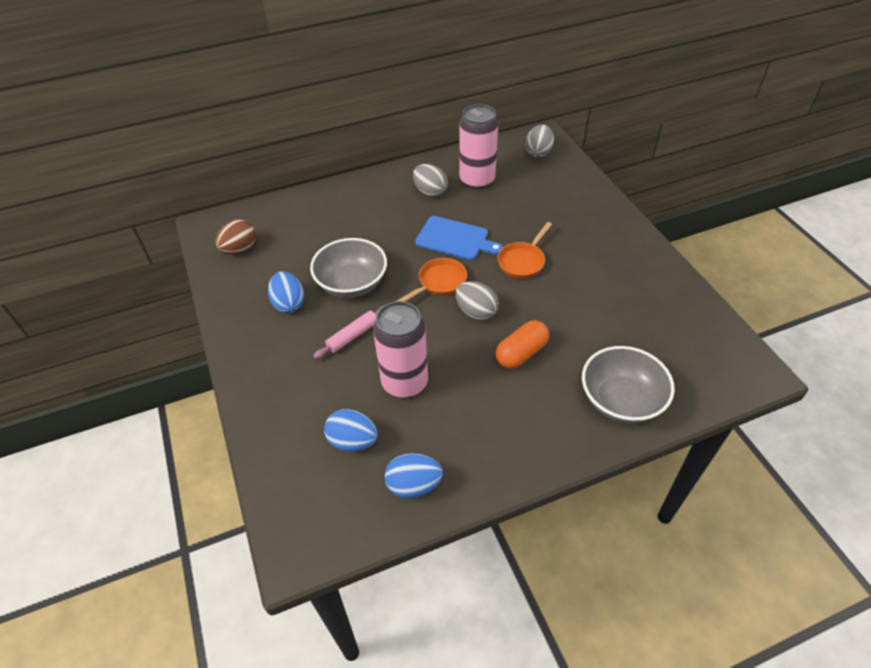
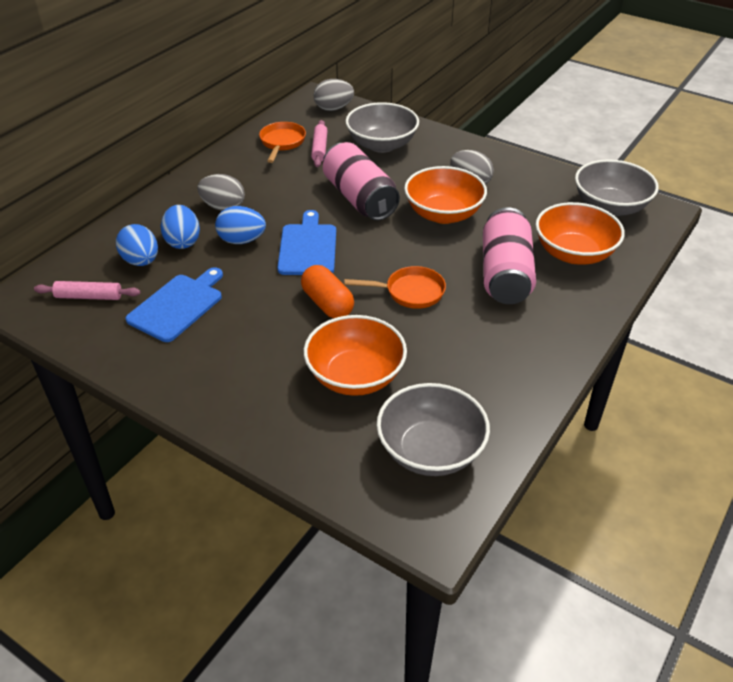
blue cutting board: [415,216,503,260] = 1 -> [125,267,223,342] [277,210,336,275] = 2
brown egg: [215,220,256,254] = 1 -> none = 0
grey bowl: [310,238,387,298] [582,346,675,423] = 2 -> [346,102,419,153] [377,383,490,476] [575,159,659,216] = 3
orange bowl: none = 0 -> [304,315,407,396] [404,166,487,224] [535,202,625,265] = 3
pink rolling pin: [313,306,383,359] = 1 -> [34,281,140,300] [311,120,328,167] = 2

